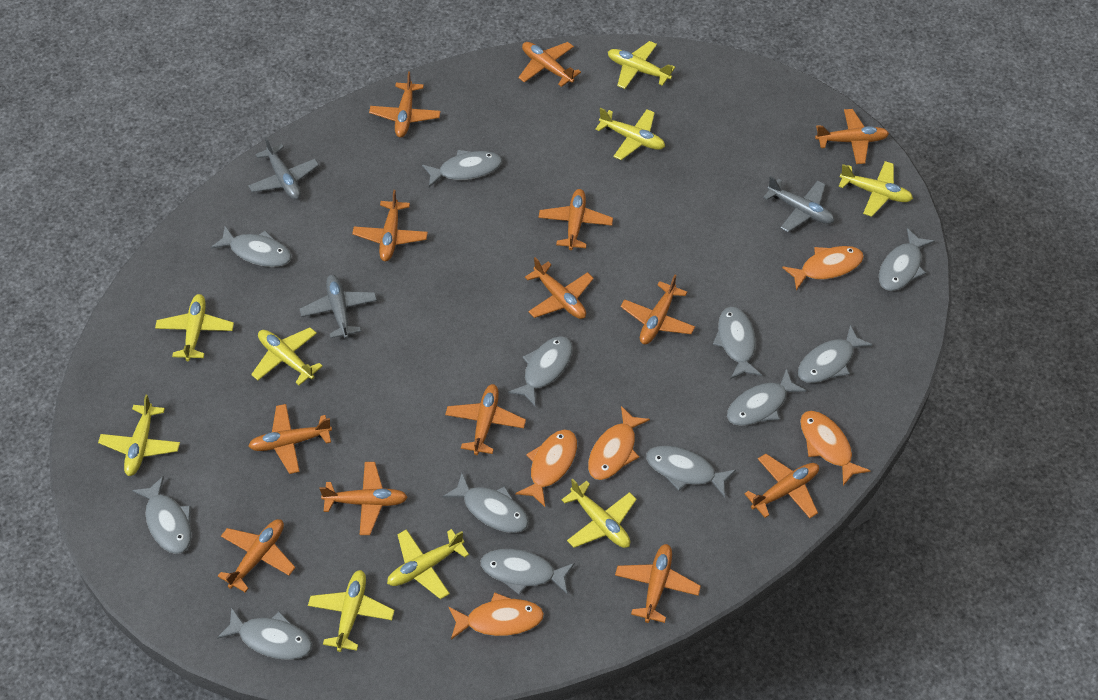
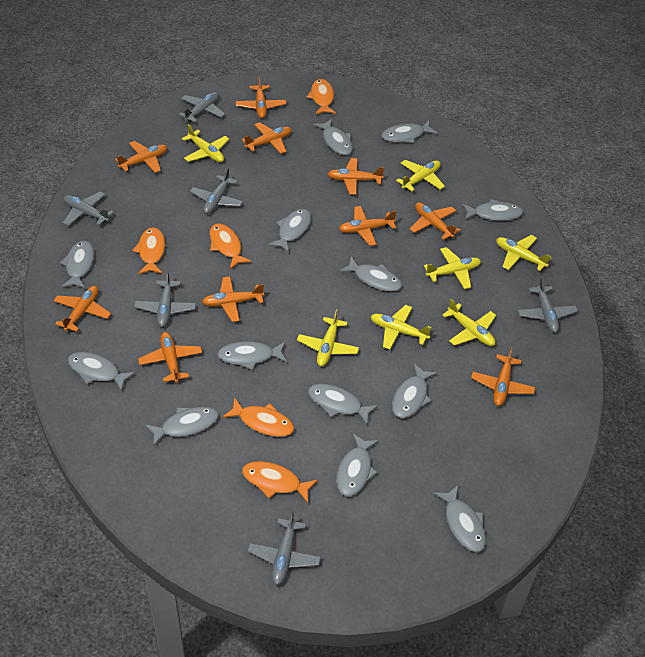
grey fish: [132,476,191,554] [210,226,291,267] [217,607,312,660] [422,150,502,187] [442,473,529,533] [481,549,575,595] [508,336,572,407] [646,446,736,497] [713,307,762,379] [727,369,807,426] [798,325,873,383] [879,228,935,291] = 12 -> [60,240,94,289] [68,352,136,392] [145,407,219,447] [217,341,287,370] [268,209,311,253] [308,384,378,425] [313,119,353,155] [337,433,379,496] [339,257,402,291] [381,121,437,143] [392,364,437,418] [433,485,486,552] [462,199,523,221] = 13
grey plane: [248,137,319,200] [300,275,377,339] [763,176,835,232] = 3 -> [63,191,114,226] [134,271,196,327] [179,92,225,123] [190,168,243,214] [248,511,321,585] [518,277,578,333] = 6
orange plane: [218,519,296,593] [249,404,332,474] [319,462,408,535] [352,190,428,261] [369,71,441,138] [445,384,526,455] [518,42,581,87] [525,257,594,319] [538,189,613,250] [615,544,701,623] [620,275,695,344] [744,454,819,518] [815,109,889,164] = 13 -> [53,286,111,332] [115,141,167,173] [138,332,202,383] [202,276,264,322] [235,76,286,118] [242,122,292,154] [328,158,384,195] [339,206,396,246] [410,202,461,240] [471,347,535,406] = 10
yellow plane: [98,395,180,476] [155,294,234,361] [251,327,323,385] [308,570,395,652] [387,529,469,599] [561,479,637,548] [595,108,665,160] [608,41,675,89] [838,161,913,217] = 9 -> [182,124,229,162] [297,309,359,366] [370,305,432,350] [396,160,445,191] [424,247,481,289] [442,299,496,346] [496,235,552,271] = 7

